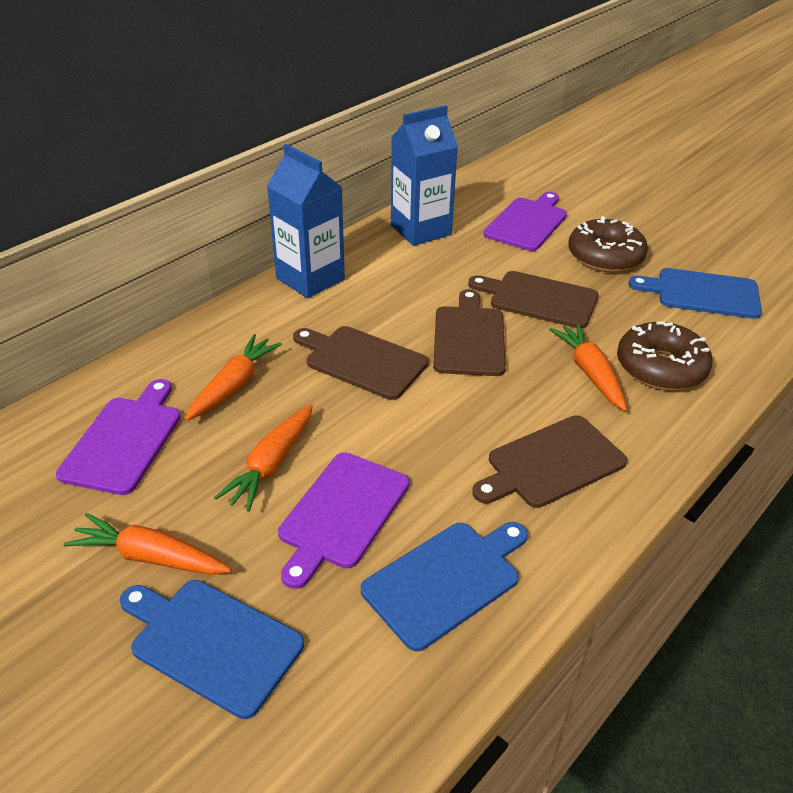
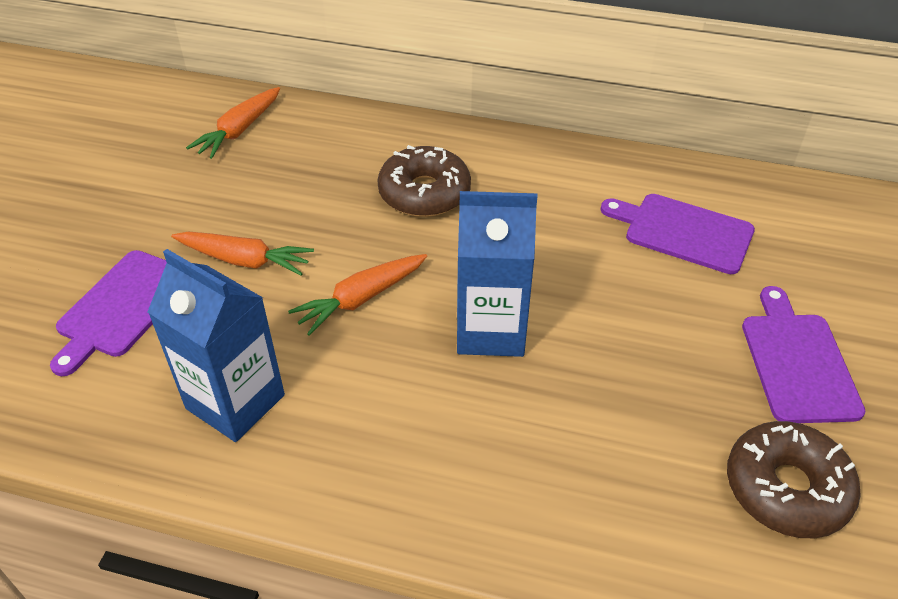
blue cutting board: [119,580,304,719] [361,522,528,651] [628,268,762,319] = 3 -> none = 0
brown cutting board: [293,326,428,400] [433,289,506,376] [468,271,599,328] [472,415,627,508] = 4 -> none = 0
orange carrot: [63,513,231,575] [185,334,282,421] [214,404,313,512] [549,323,627,411] = 4 -> [171,232,314,276] [186,87,280,159] [288,254,427,336] = 3

